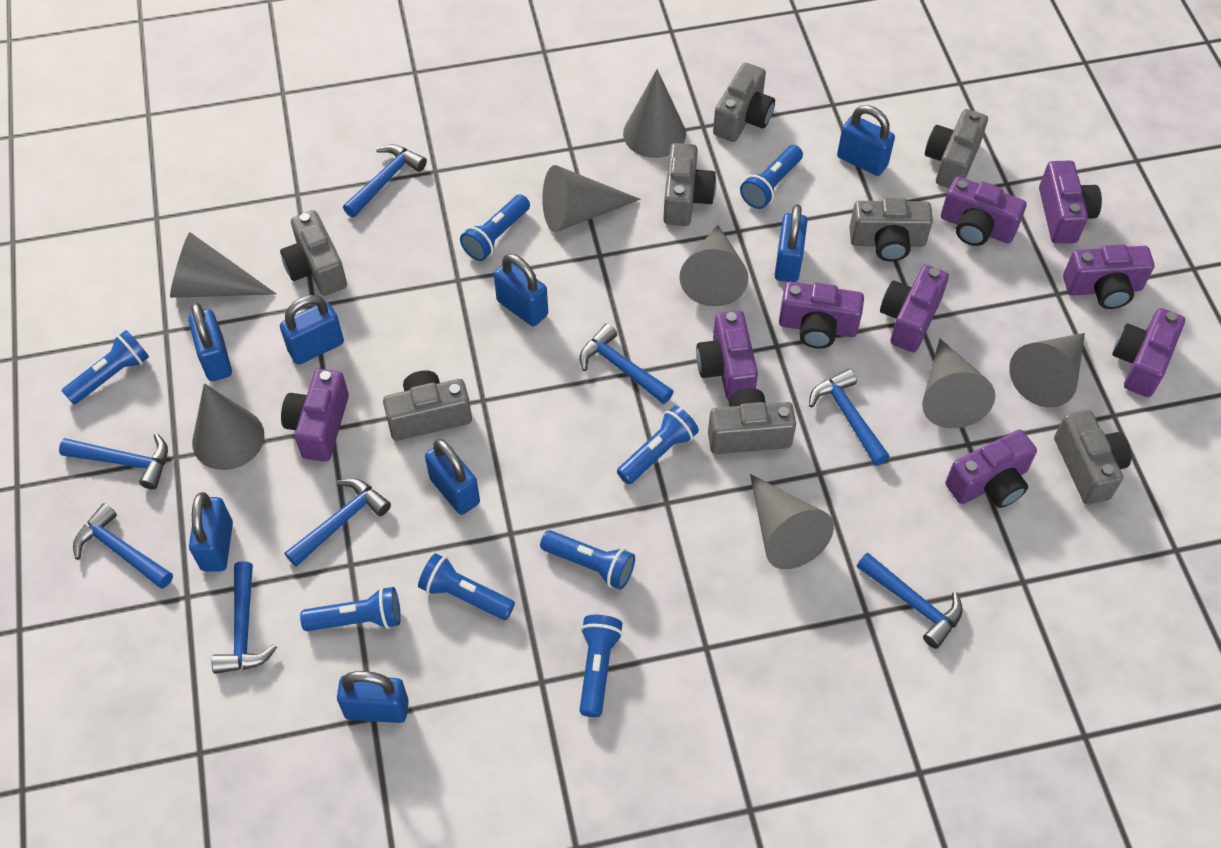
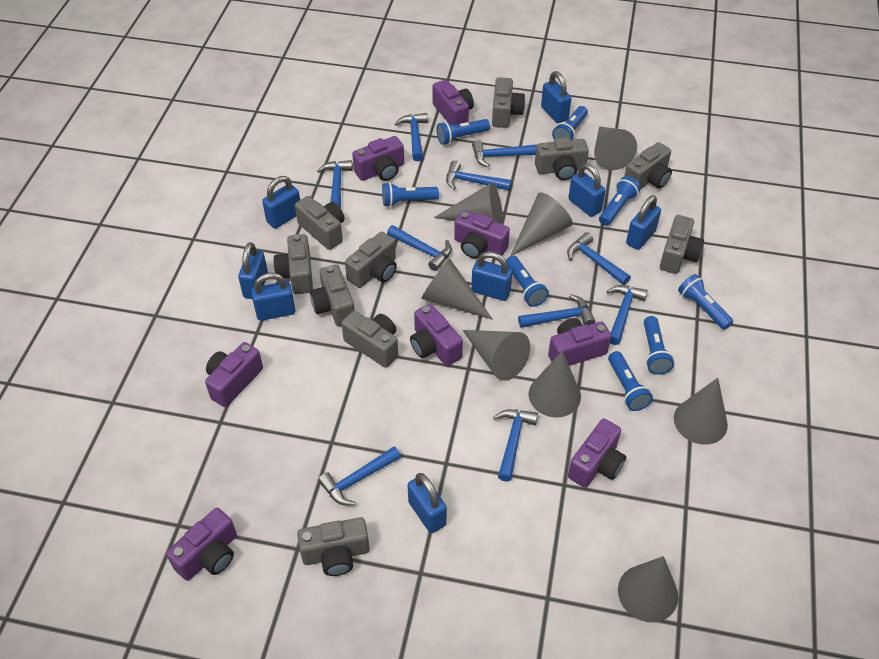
blue hammer: [59,433,168,490] [73,503,173,589] [211,561,277,674] [285,479,391,567] [343,144,427,217] [580,323,674,404] [809,369,890,465] [857,552,963,649] = 8 -> [317,160,353,208] [318,446,401,506] [387,225,452,271] [395,113,428,161] [446,160,512,191] [472,140,537,168] [493,409,538,482] [518,294,595,328] [567,232,631,285] [606,285,648,345] = 10
grey camera: [280,210,347,296] [383,370,472,441] [663,143,716,226] [708,388,796,454] [713,63,775,142] [849,198,933,262] [925,109,988,188] [1054,410,1131,505] = 8 -> [273,234,313,294] [295,196,344,250] [297,517,370,576] [310,264,355,327] [341,311,398,368] [345,232,397,288] [492,77,525,128] [535,137,589,180] [625,142,672,190] [660,215,704,274] = 10
purple camera: [281,369,349,462] [696,310,758,400] [779,281,864,349] [880,265,949,352] [941,176,1027,246] [945,430,1037,508] [1039,160,1102,244] [1063,244,1154,309] [1112,308,1185,397] = 9 -> [166,508,237,581] [205,342,263,407] [352,136,404,181] [410,304,463,366] [432,80,474,125] [454,210,510,259] [548,318,611,366] [568,418,626,488] = 8

